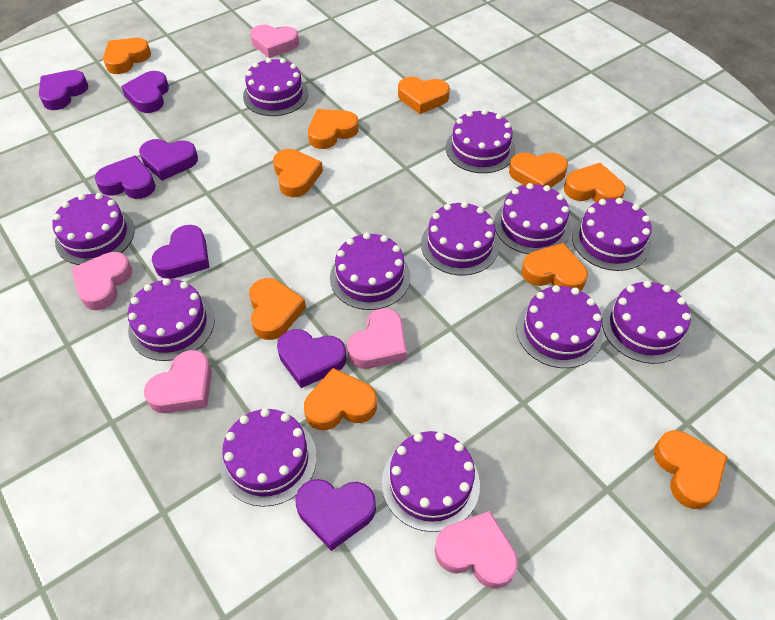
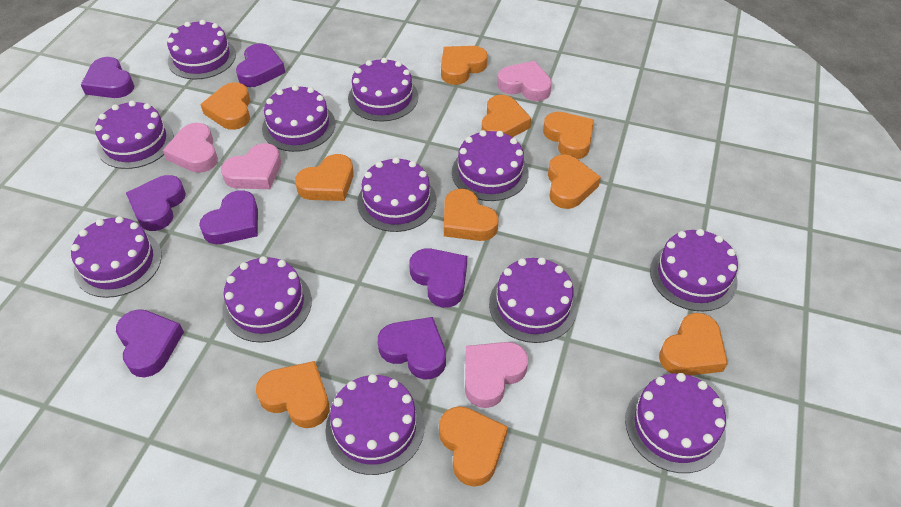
pink heart: [71,252,132,310] [144,350,212,413] [250,24,299,58] [347,308,407,369] [434,511,518,589] = 5 -> [163,123,218,173] [221,143,281,189] [465,342,528,408] [497,61,552,101] = 4

